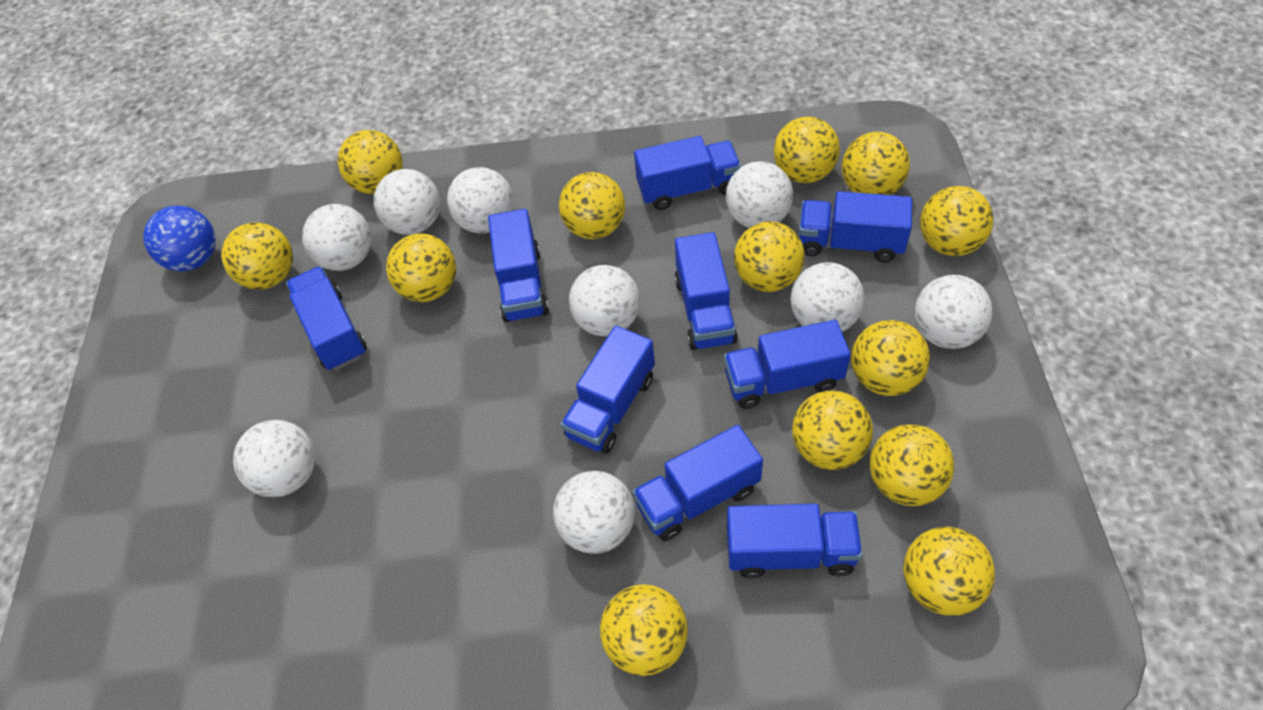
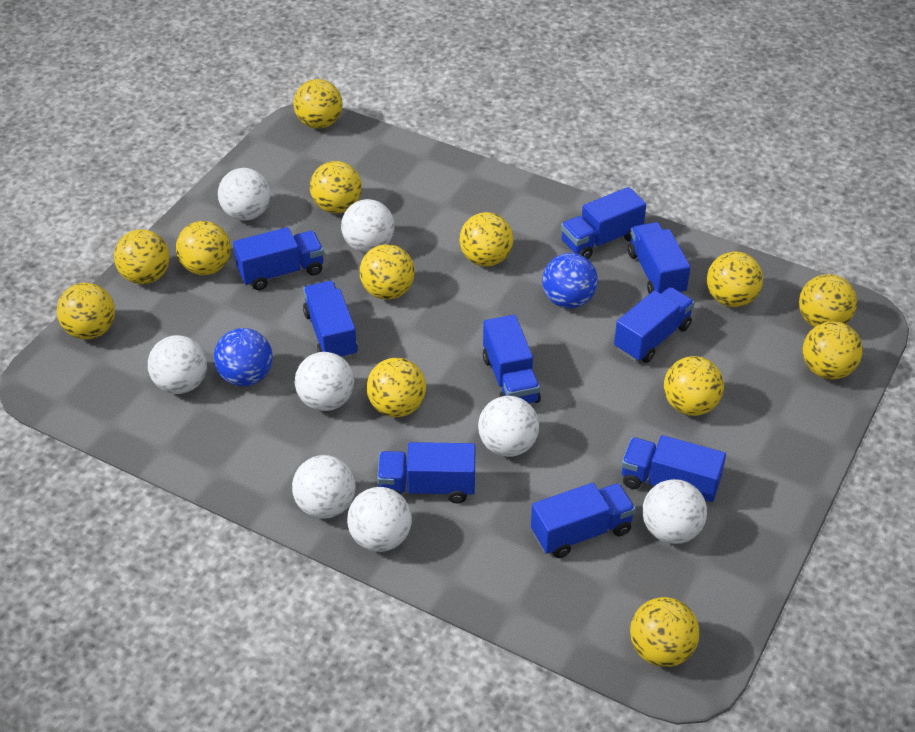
blue ball: [143,206,216,271] = 1 -> [214,328,273,386] [542,253,598,309] = 2
white ball: [233,420,315,497] [302,204,372,271] [374,169,440,235] [447,167,513,233] [553,471,635,554] [569,265,640,336] [726,161,793,228] [790,262,864,332] [914,275,993,349] = 9 -> [148,335,207,394] [218,168,270,220] [292,455,356,519] [295,352,354,411] [341,199,395,253] [347,487,412,552] [478,396,539,457] [642,479,707,544] = 8

